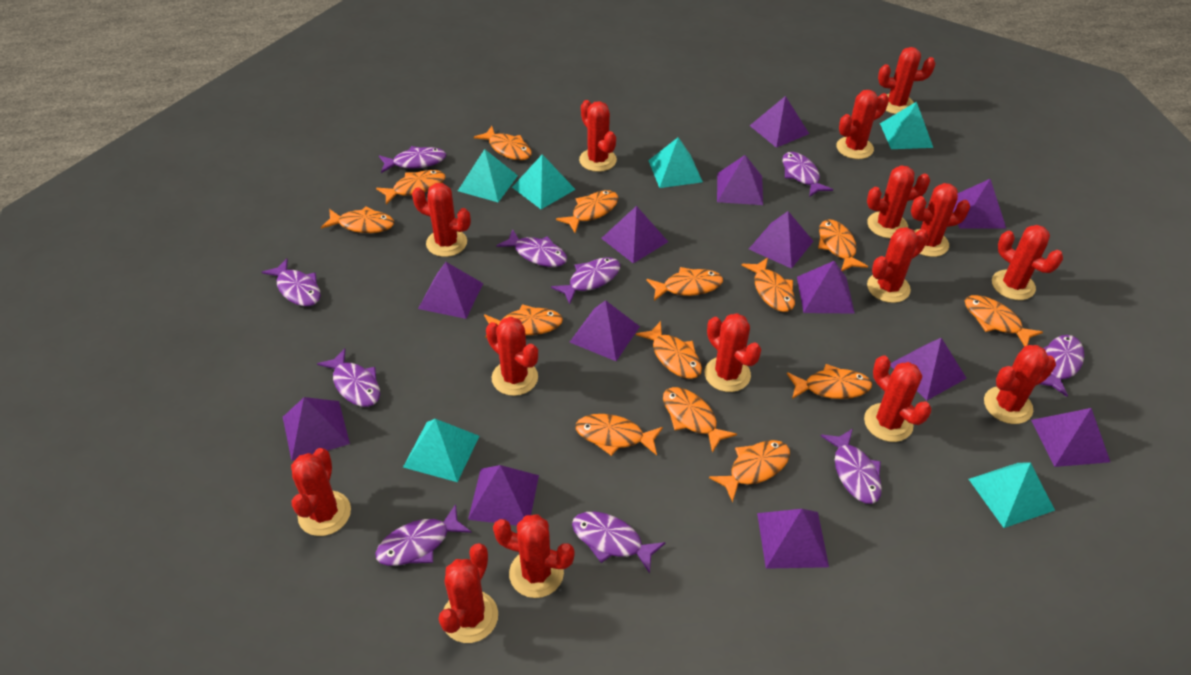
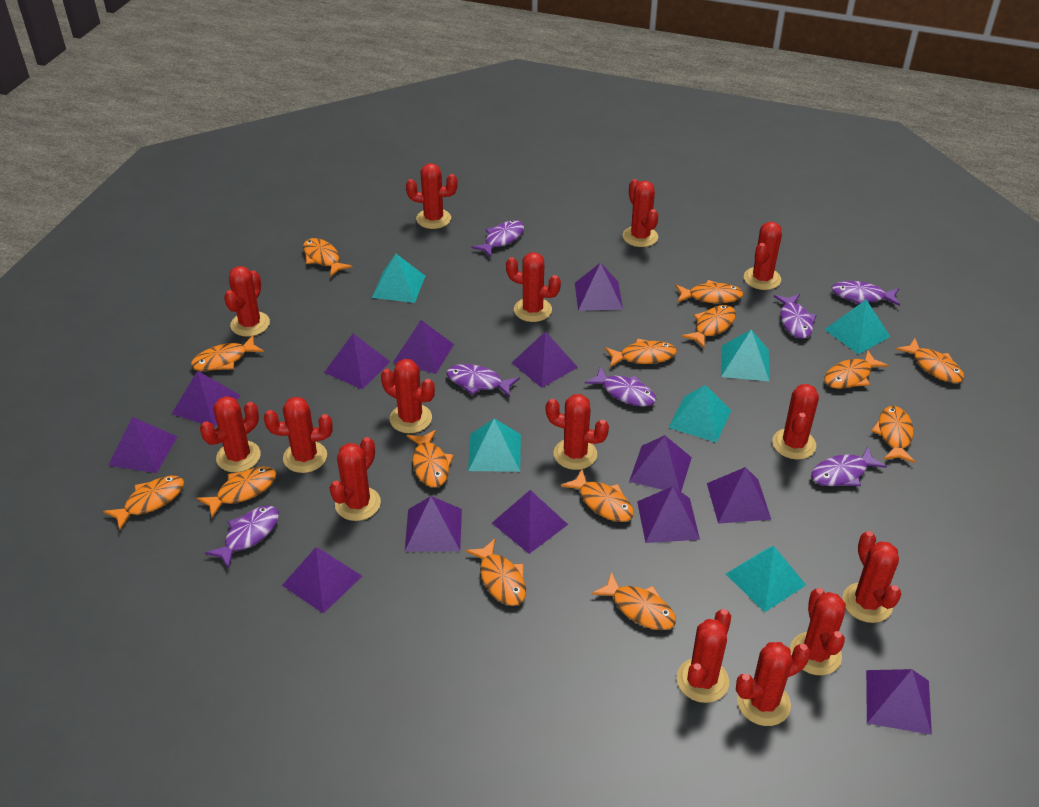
purple fish: [262,258,321,306] [317,348,380,407] [375,504,472,566] [379,146,446,173] [496,229,567,267] [551,257,620,304] [572,512,666,573] [782,152,833,197] [821,429,882,504] [1040,335,1084,397] = 10 -> [205,506,279,569] [446,364,520,397] [471,220,524,257] [585,367,656,407] [774,294,817,339] [811,447,887,486] [832,281,900,306] = 7

